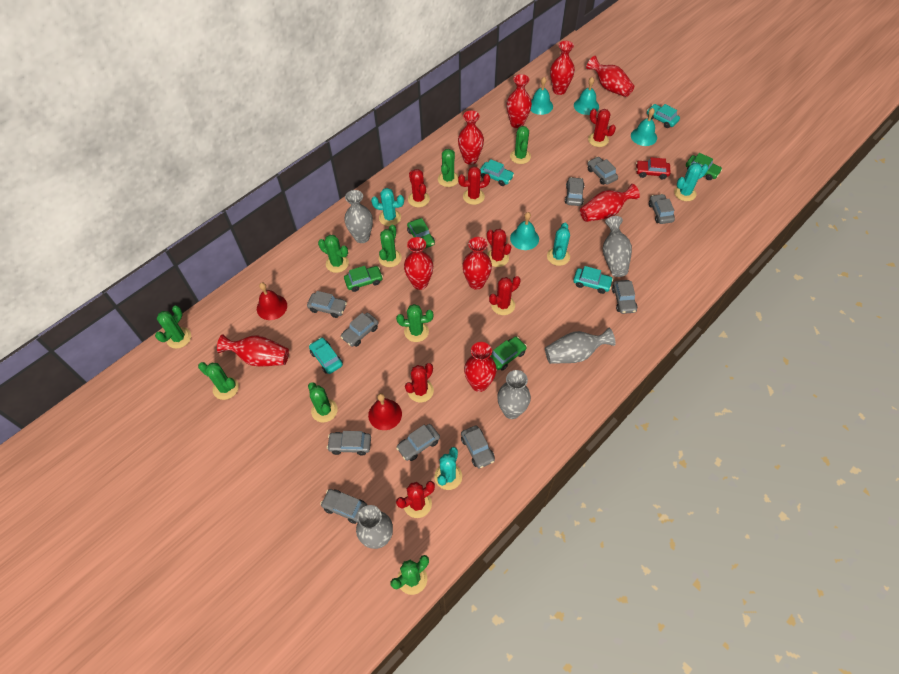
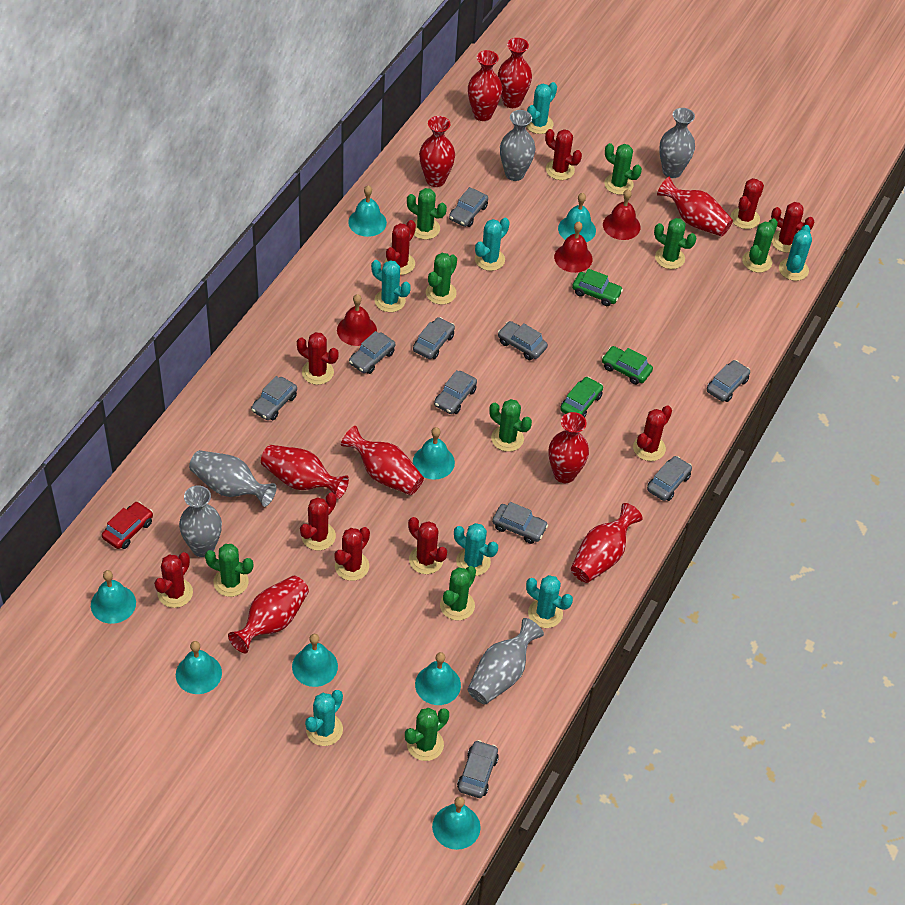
green car: [344,266,383,292] [407,218,435,249] [490,336,527,371] [686,153,722,180] = 4 -> [560,377,603,418] [572,269,623,306] [602,346,653,385] = 3
red bell: [257,282,287,320] [368,393,402,430] = 2 -> [337,294,377,346] [554,222,593,273] [603,189,641,240] = 3
red cactus: [396,481,435,518] [405,363,434,402] [408,169,430,207] [458,166,490,205] [487,229,511,267] [489,276,520,315] [588,109,616,147] = 7 -> [154,552,193,608] [297,332,339,385] [300,492,336,550] [334,527,370,581] [385,220,416,275] [408,517,447,574] [545,129,582,180] [633,405,672,461] [731,178,764,229] [771,202,814,253] = 10
turquoise bell: [510,212,539,250] [530,77,553,115] [574,77,599,115] [631,108,657,146] = 4 -> [91,570,136,624] [176,641,222,694] [292,634,338,687] [348,185,387,237] [413,427,455,480] [415,652,461,705] [432,796,481,850] [558,193,596,242] = 8
turquoise cactus: [371,188,404,226] [434,447,462,490] [547,223,570,266] [674,163,708,201] = 4 -> [305,690,343,746] [371,260,411,312] [454,523,498,576] [475,218,510,271] [526,82,557,134] [526,575,573,628] [779,225,812,281] = 7
turquoise car: [309,337,343,374] [480,159,514,186] [573,266,613,294] [647,104,680,128] = 4 -> none = 0

